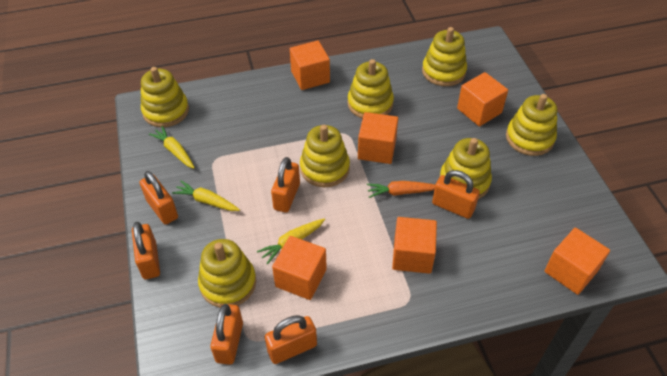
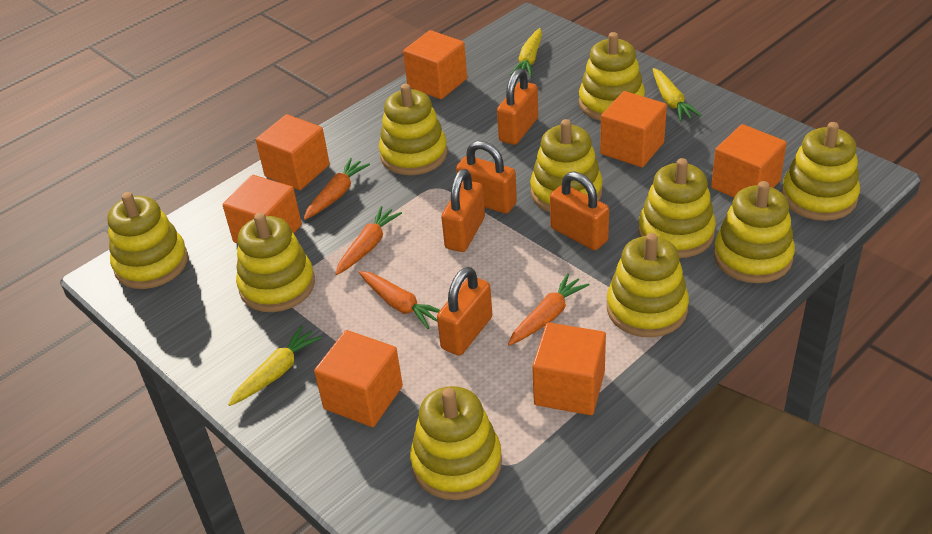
orange carrot: [367,181,435,198] = 1 -> [304,158,370,220] [335,206,402,275] [359,271,440,329] [508,273,589,346] = 4
orange cube: [272,236,327,300] [290,41,330,90] [358,112,398,164] [392,217,437,274] [457,72,508,126] [544,228,610,295] = 6 -> [223,175,302,244] [256,114,330,190] [314,330,403,427] [403,30,467,99] [532,322,606,415] [600,91,667,167] [711,124,787,198] = 7
orange padlock: [132,222,160,279] [140,171,178,225] [210,304,243,365] [265,315,317,364] [271,157,300,212] [432,170,480,219] = 6 -> [437,267,492,356] [441,169,485,252] [456,141,517,214] [497,69,538,145] [550,172,609,250] = 5
yellow stacking toy: [141,67,189,127] [198,239,256,308] [300,125,350,187] [348,59,394,119] [422,27,467,86] [440,138,492,199] [506,94,557,156] = 7 -> [107,192,188,289] [236,213,315,312] [379,84,447,175] [410,386,502,500] [530,119,603,213] [579,32,645,121] [607,233,689,337] [638,158,716,258] [714,181,795,283] [782,122,860,221] = 10

